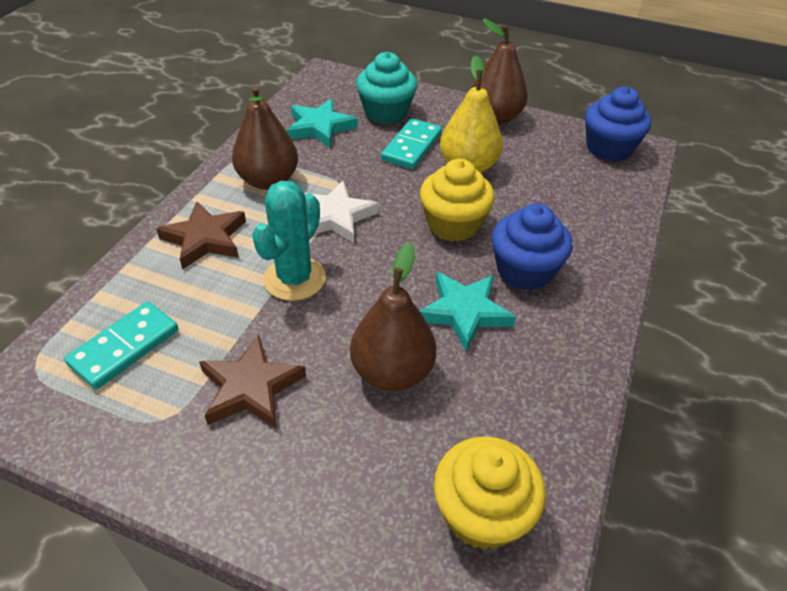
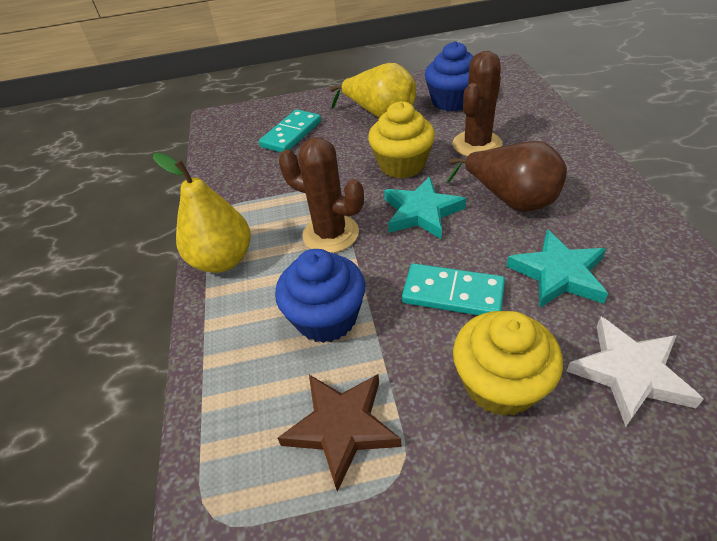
brown cactus: none = 0 -> [279,137,364,253] [453,51,502,157] = 2
brown pear: [232,85,298,190] [350,243,437,391] [472,19,528,125] = 3 -> [447,141,567,212] = 1
brown star: [156,201,246,269] [199,335,306,428] = 2 -> [278,374,402,492] = 1
turquoise cactus: [252,181,326,301] = 1 -> none = 0
turquoise cupcake: [356,52,417,124] = 1 -> none = 0
yellow pear: [440,55,503,173] = 1 -> [153,153,251,273] [330,63,416,118] = 2

